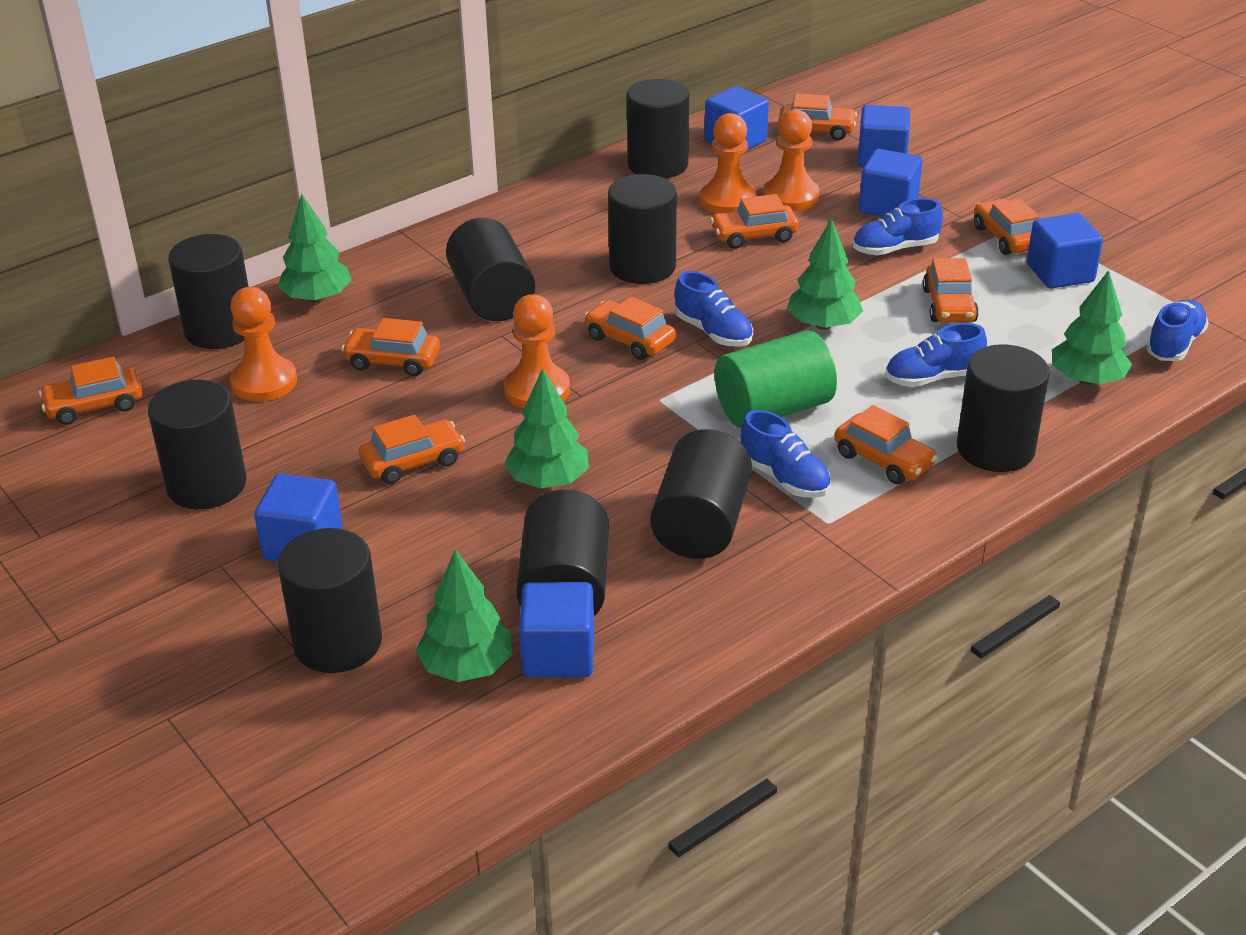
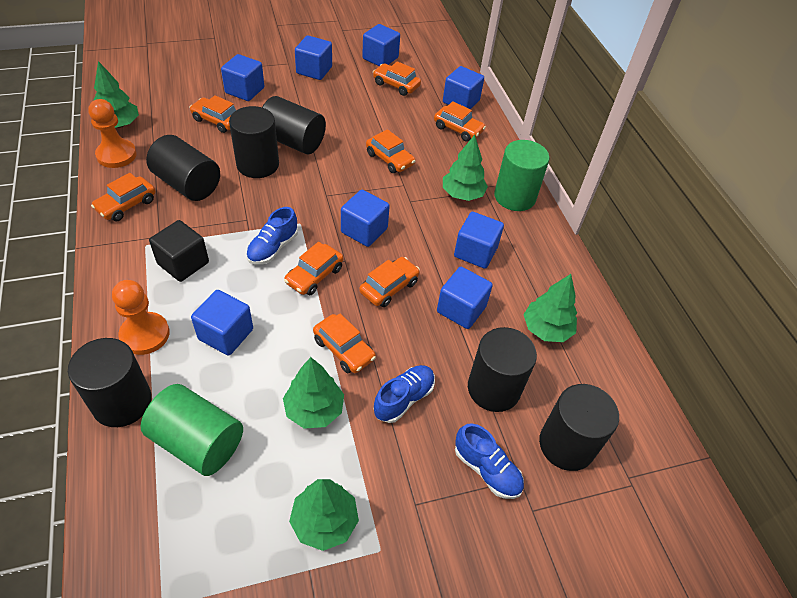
black cube: none = 0 -> [149,220,209,282] = 1
black cylinder: [148,380,247,509] [168,234,249,349] [278,528,382,673] [446,218,535,321] [516,490,609,616] [608,174,677,284] [627,79,689,178] [650,429,752,559] [957,344,1050,472] = 9 -> [68,338,151,427] [146,135,220,201] [229,106,279,178] [262,96,326,154] [468,327,537,412] [539,384,619,471] = 6
blue cube: [254,474,342,562] [519,582,594,677] [705,86,769,150] [857,105,910,168] [859,149,922,217] [1027,213,1103,289] = 6 -> [191,290,253,356] [221,54,264,101] [295,35,332,80] [341,190,390,247] [362,24,400,66] [437,267,493,329] [443,66,484,109] [454,212,504,269] = 8
blue shoe: [675,271,753,347] [740,410,831,498] [853,198,943,255] [886,323,987,387] [1146,299,1209,361] = 5 -> [246,207,298,265] [374,365,435,423] [455,423,524,499] = 3
green cylinder: [715,330,837,428] = 1 -> [141,384,243,476] [494,140,549,211] = 2
orange car: [39,357,142,425] [341,318,440,376] [359,415,465,484] [584,296,676,360] [710,194,799,249] [778,93,857,140] [835,405,938,484] [922,258,979,322] [974,198,1040,255] = 9 -> [91,173,155,221] [190,95,236,133] [284,242,343,295] [313,313,376,373] [359,257,420,307] [366,129,415,173] [373,61,421,96] [434,101,486,142] = 8
orange pawn: [230,287,297,402] [504,294,570,409] [700,113,756,214] [763,109,820,211] = 4 -> [88,99,137,168] [112,280,170,355] = 2

